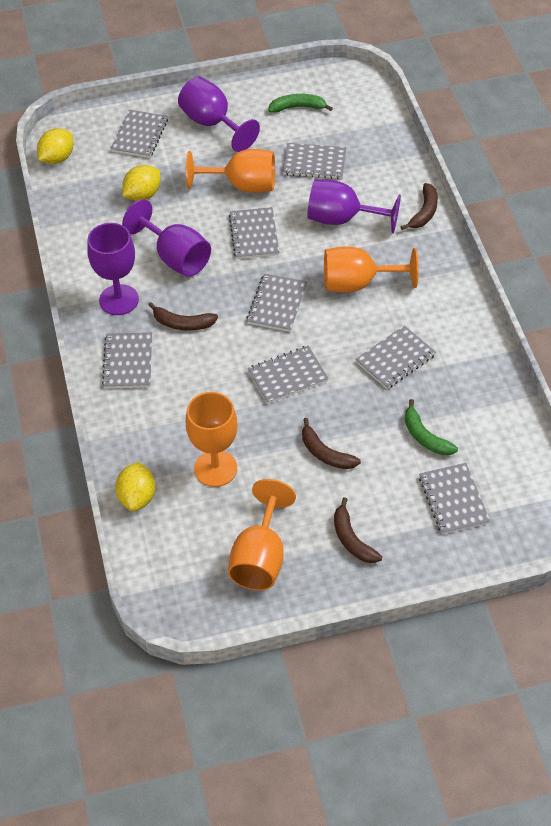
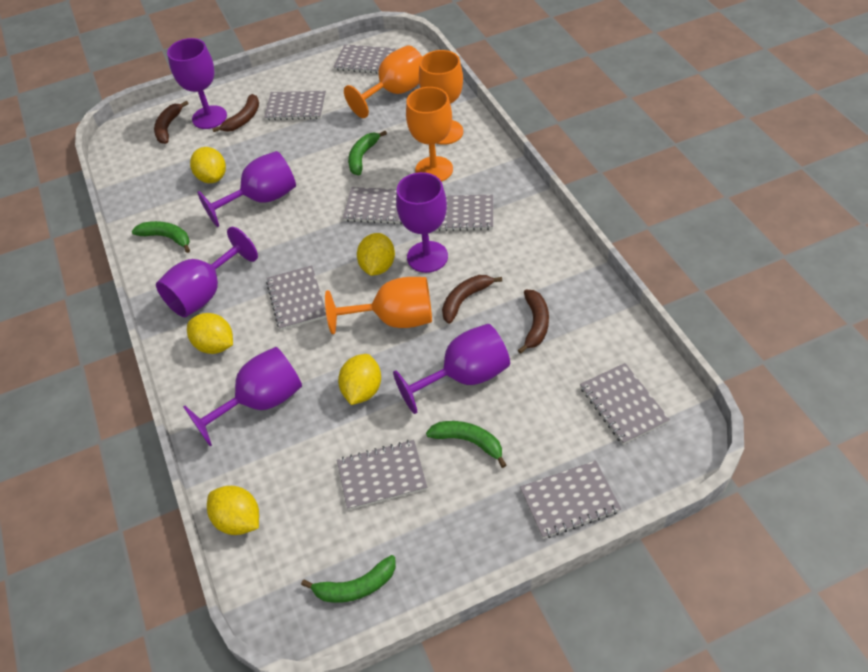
green banana: [268,94,333,113] [405,399,458,455] = 2 -> [132,221,190,253] [301,555,396,603] [348,131,387,175] [426,421,506,468] = 4
purple goblet: [87,223,139,315] [122,199,211,277] [178,77,260,152] [307,179,401,233] = 4 -> [156,227,258,317] [167,38,227,129] [183,347,302,446] [197,151,296,227] [393,324,510,414] [396,172,448,273] = 6
yellow lemon: [37,128,74,164] [115,462,156,511] [122,165,160,201] = 3 -> [187,313,233,354] [190,147,226,183] [207,486,259,535] [338,354,381,405] [357,233,395,276] = 5

